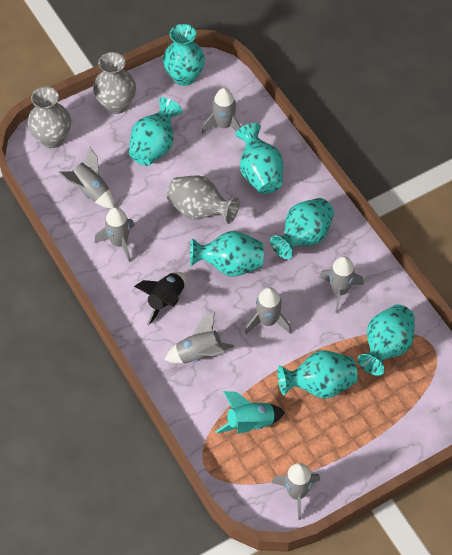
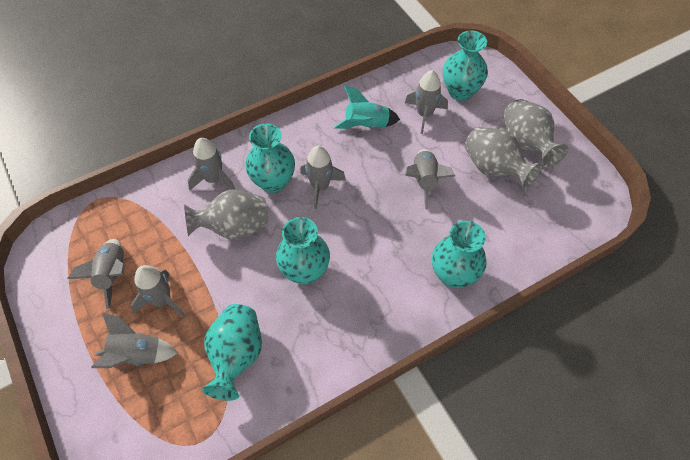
black rocket: [134,272,186,326] = 1 -> none = 0
turquoise vase: [129,97,183,166] [163,24,205,86] [190,231,264,277] [235,123,283,194] [270,198,334,259] [277,350,358,399] [357,304,415,376] = 7 -> [202,304,262,401] [245,123,295,193] [276,217,330,284] [432,221,487,288] [443,31,488,101] = 5

